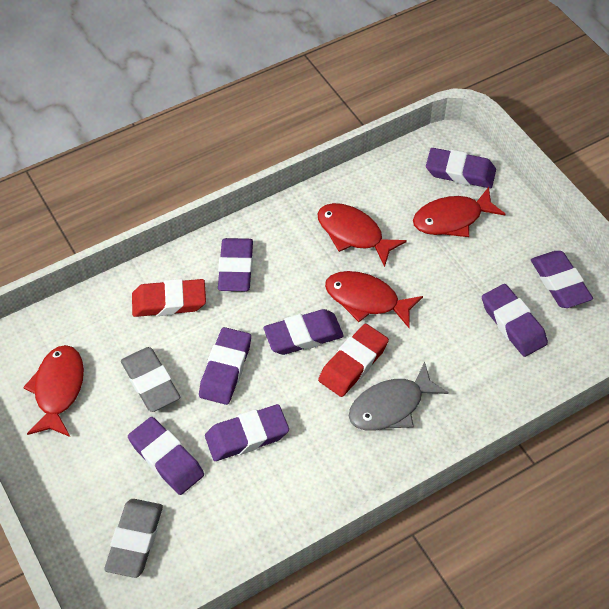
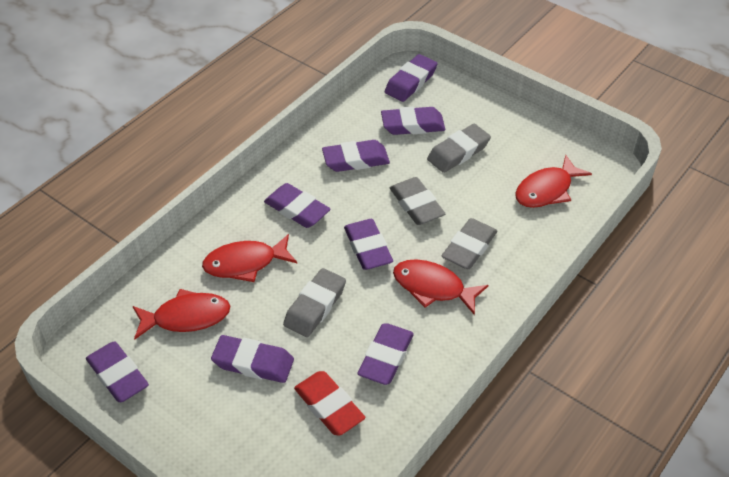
grey eraser: [104,499,163,578] [121,347,180,412] = 2 -> [283,268,346,337] [390,177,445,225] [427,124,491,173] [442,218,497,269] = 4
grey fish: [349,362,449,430] = 1 -> none = 0
red eraser: [132,279,206,317] [318,324,389,397] = 2 -> [294,371,365,436] = 1

